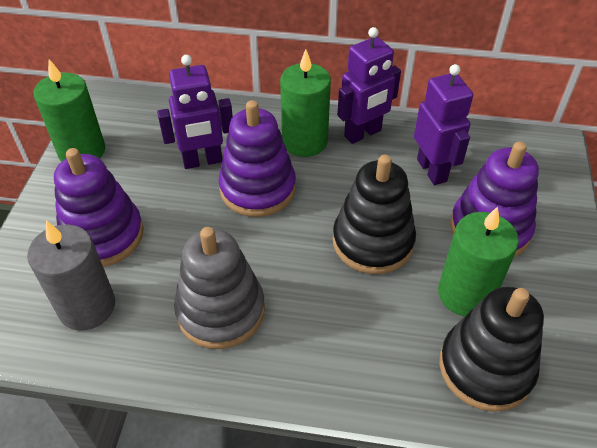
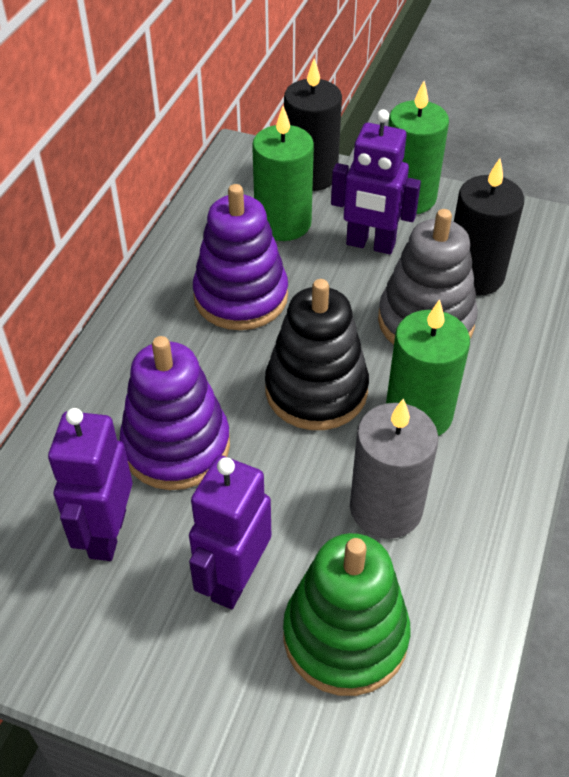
black candle: none = 0 -> [284,59,342,191] [454,158,524,296] = 2
black stacking toy: [333,155,416,274] [439,287,544,412] = 2 -> [265,279,369,430] = 1
green stacking toy: none = 0 -> [283,533,411,696] = 1
purple stacking toy: [54,148,144,267] [219,100,296,217] [450,141,539,257] = 3 -> [119,336,230,490] [193,184,288,330] = 2

